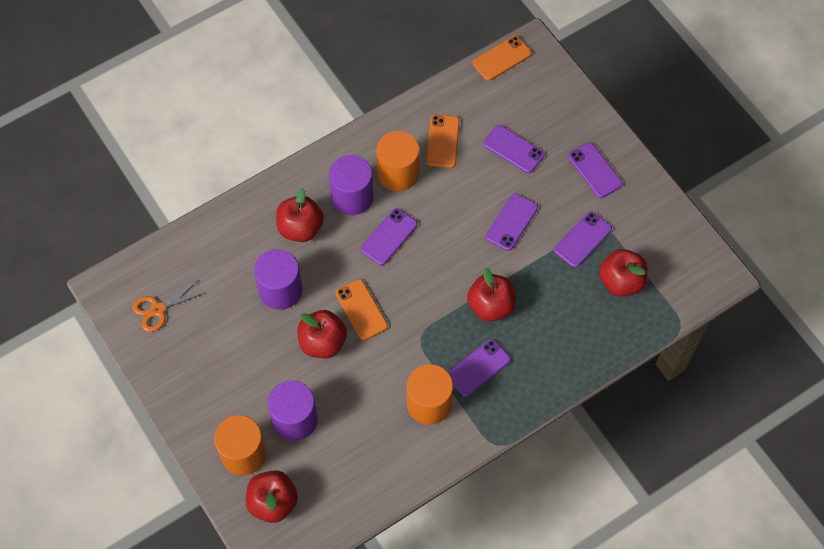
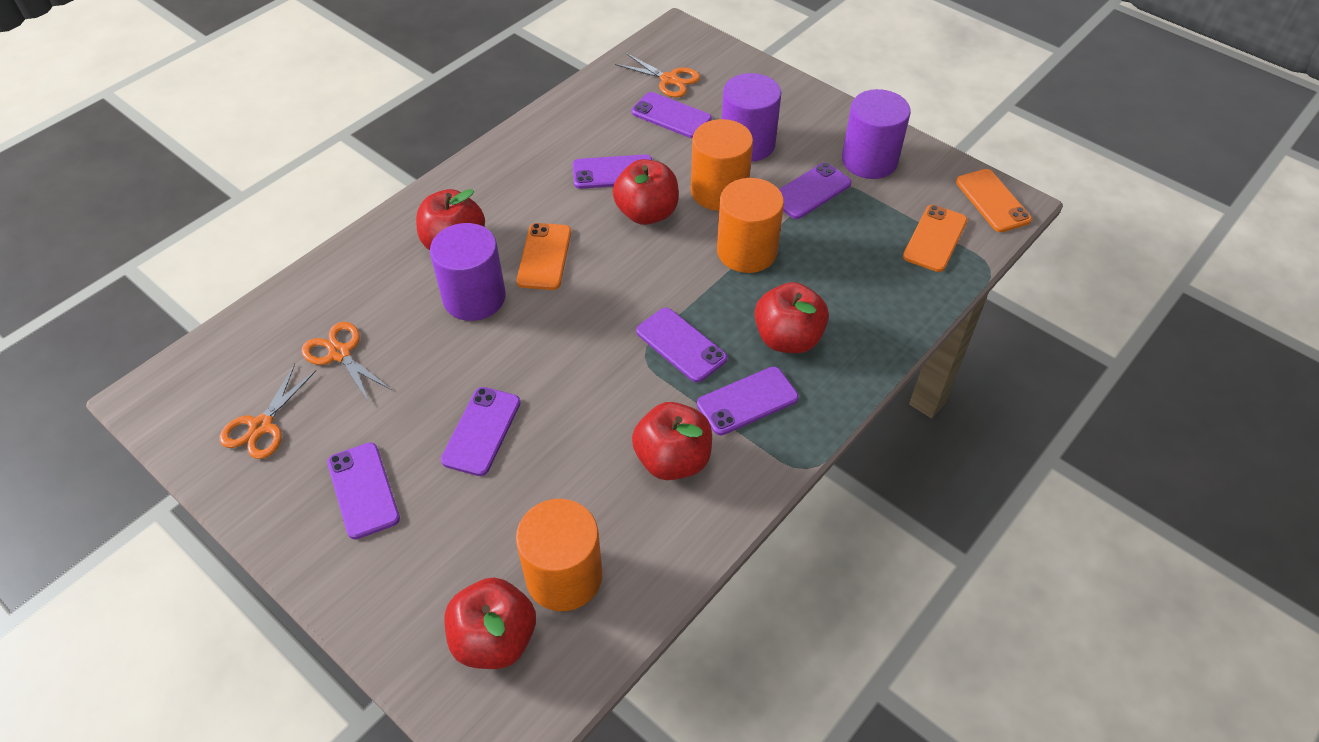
orange scissors: [132,280,206,332] = 1 -> [219,364,316,459] [301,322,392,402] [615,53,700,98] = 3
purple phone: [361,208,417,265] [448,339,511,397] [483,125,545,173] [486,193,538,251] [554,212,612,268] [568,142,622,198] = 6 -> [327,442,400,539] [441,387,520,476] [573,154,652,189] [632,92,712,138] [636,308,727,382] [697,367,799,435] [779,162,852,219] = 7

